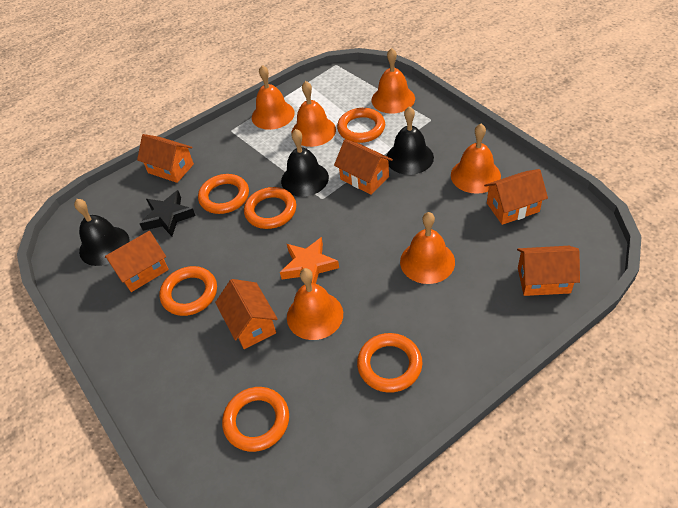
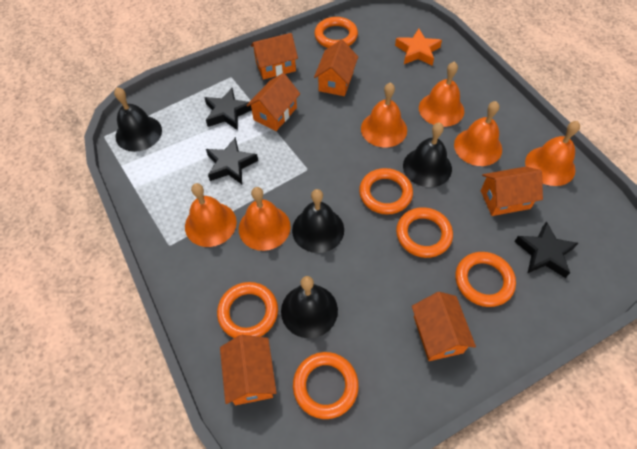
black bell: [74,199,129,266] [281,129,329,197] [387,106,434,175] = 3 -> [114,87,162,152] [281,276,338,338] [292,189,344,253] [403,122,452,187] = 4
black star: [139,190,196,236] = 1 -> [204,88,252,130] [206,137,258,184] [514,221,578,278] = 3

